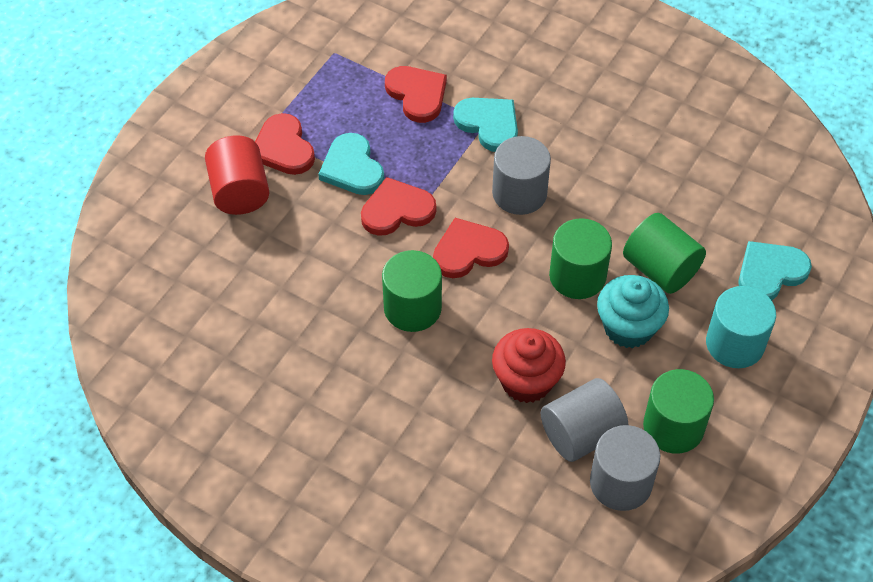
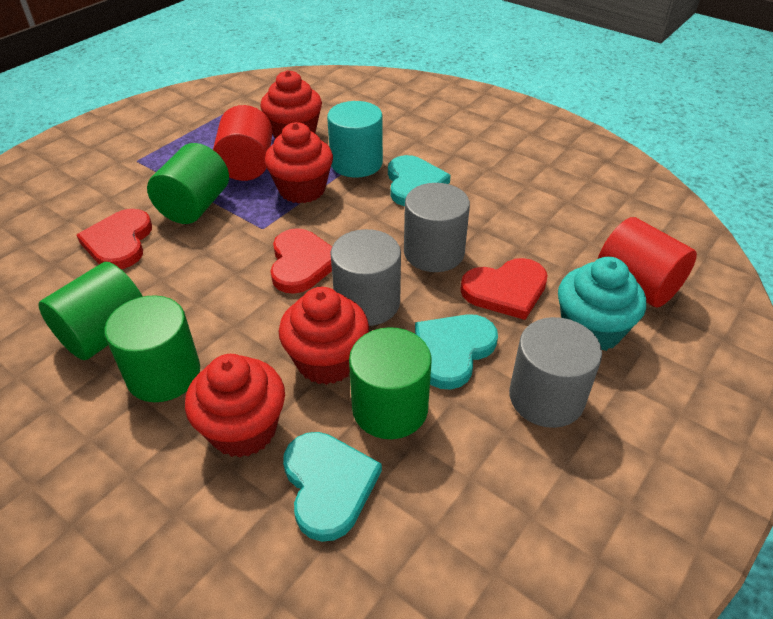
red cupcake: [492,328,566,403] = 1 -> [185,354,285,458] [260,70,322,139] [265,122,333,203] [279,287,369,385] = 4
red cylinder: [205,135,270,215] = 1 -> [213,105,273,181] [598,217,697,308] = 2
red heart: [255,113,315,175] [361,177,436,236] [385,66,447,123] [433,218,509,278] = 4 -> [77,209,152,269] [271,228,332,294] [460,258,548,320] = 3

